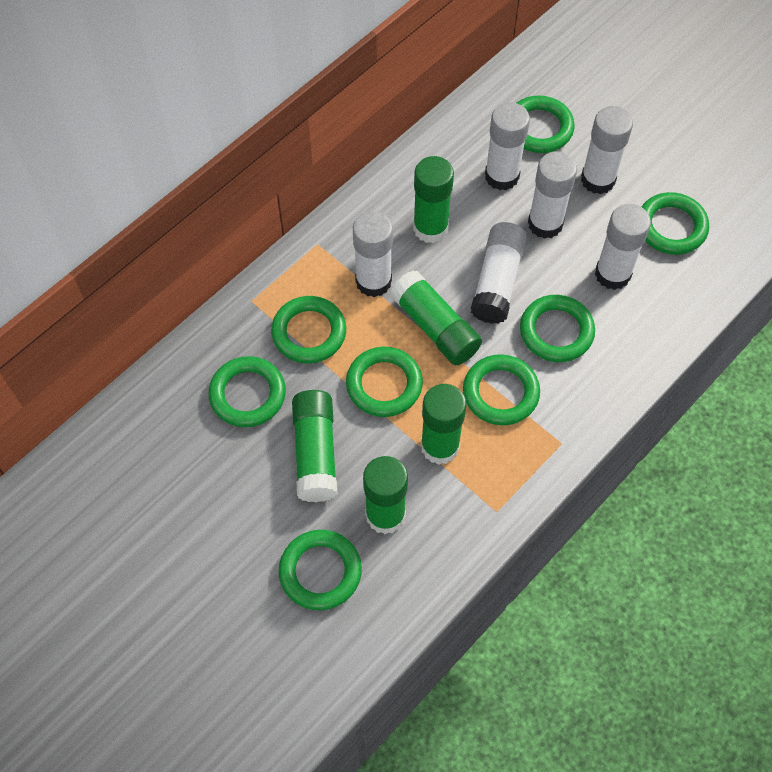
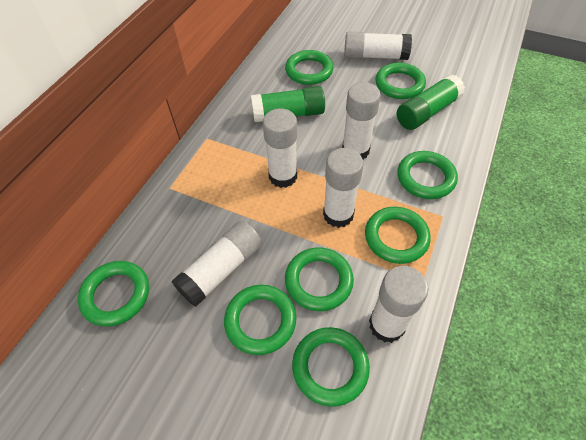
green glue stick: [292,390,338,502] [363,456,408,534] [390,270,482,365] [413,156,454,243] [421,384,467,465] = 5 -> [251,86,325,122] [397,74,465,130] = 2

